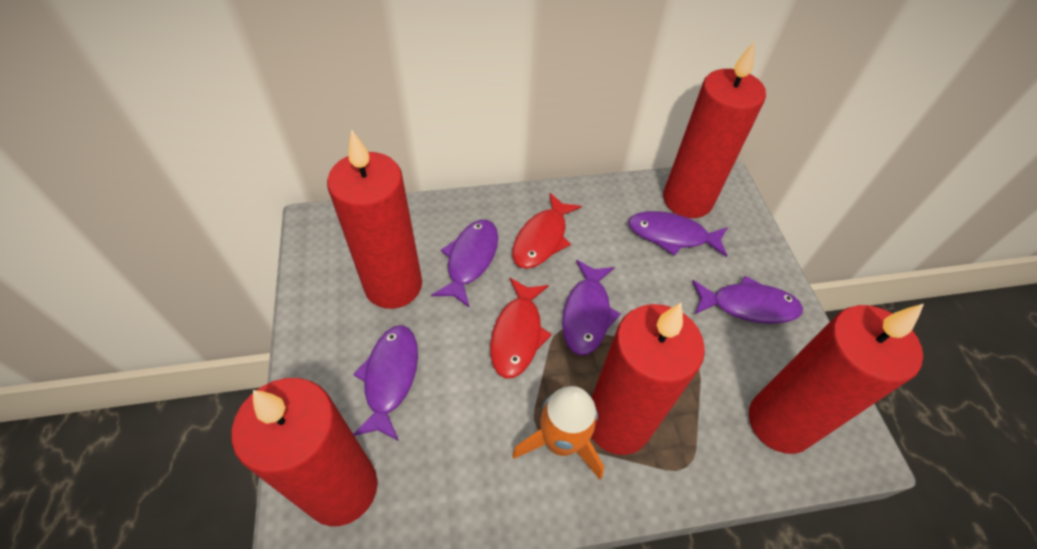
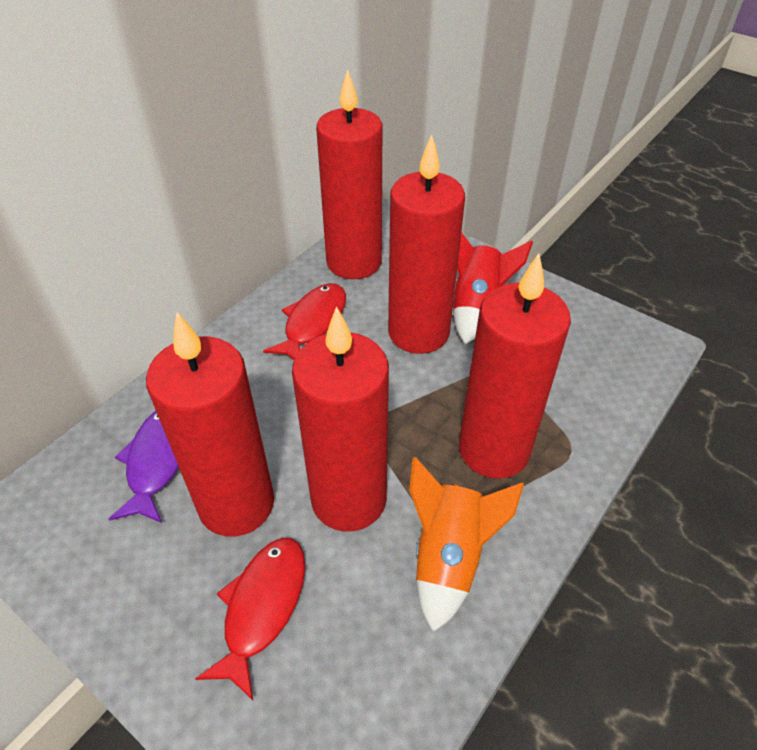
purple fish: [353,325,418,441] [432,220,498,308] [562,260,621,355] [628,211,728,257] [692,276,803,324] = 5 -> [109,411,179,523] = 1
red rocket: none = 0 -> [453,232,533,344] = 1

